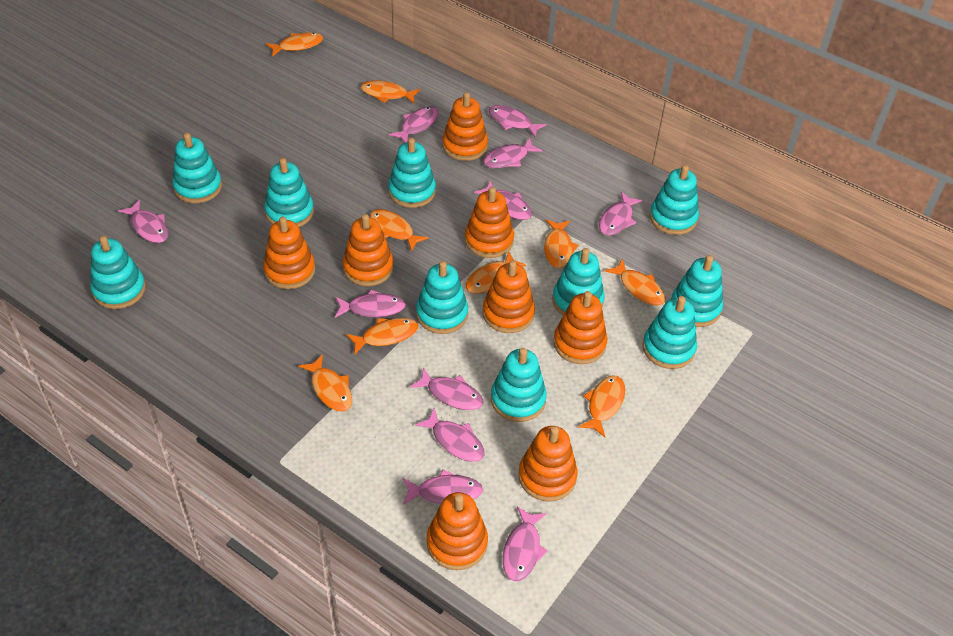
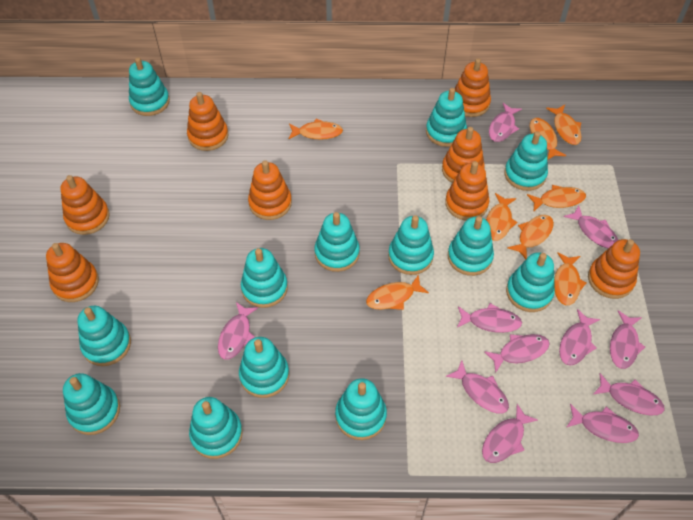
orange fish: [266,32,323,57] [298,354,352,412] [346,318,418,355] [361,80,420,104] [370,209,428,251] [466,251,526,294] [544,219,579,268] [578,375,625,437] [605,259,665,306] = 9 -> [288,119,343,139] [366,274,429,310] [486,193,518,240] [507,215,554,259] [527,185,586,211] [530,118,566,159] [546,105,582,145] [554,252,586,305] = 8
turquoise stacking toy: [90,236,146,309] [172,133,222,203] [264,158,314,227] [388,138,436,208] [416,261,468,334] [491,348,547,422] [552,248,605,315] [642,296,697,369] [650,165,699,235] [671,255,723,327] = 10 -> [63,373,120,435] [77,306,131,366] [129,57,170,116] [189,397,243,459] [239,337,289,398] [241,248,288,308] [315,212,360,272] [335,378,387,440] [388,215,434,275] [426,88,467,147] [448,216,494,276] [504,131,548,191] [506,252,555,312] = 13

